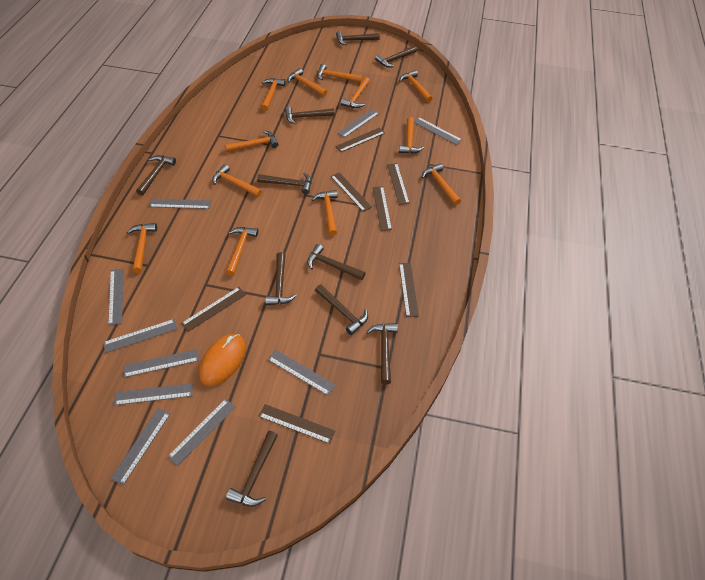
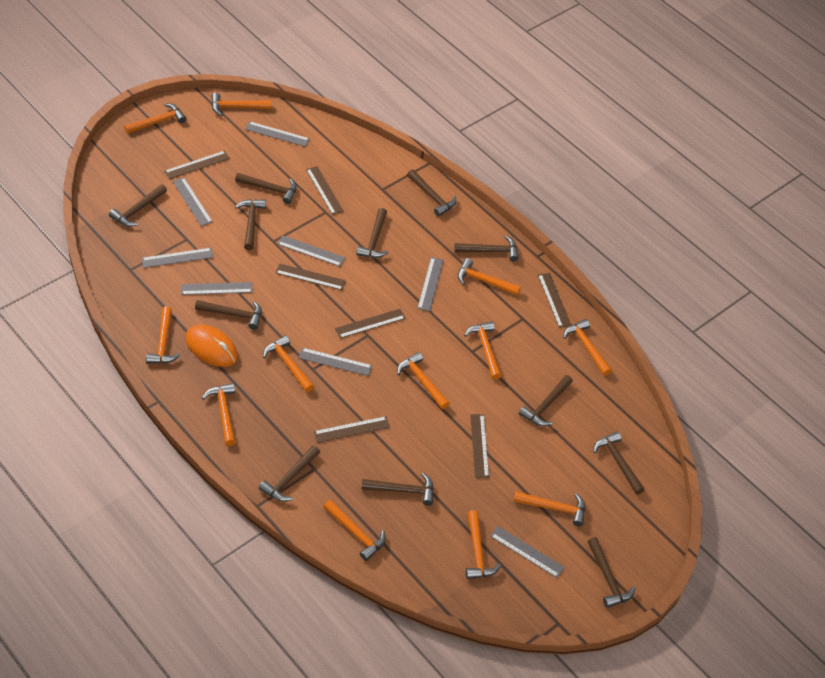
brown hammer: [136,155,176,196] [226,431,278,507] [257,173,311,194] [265,252,297,305] [285,106,335,124] [307,244,365,280] [315,284,368,335] [336,31,380,45] [366,323,398,384] [375,46,417,67] = 10 -> [109,184,167,227] [195,300,262,330] [235,173,297,204] [235,199,266,250] [259,445,320,502] [356,208,389,258] [361,473,434,506] [407,170,456,216] [454,235,519,262] [519,375,573,426] [587,537,636,608] [593,431,645,495] = 12
grey ruler: [103,319,177,353] [108,269,124,325] [111,408,170,485] [114,383,193,405] [123,349,199,378] [149,199,211,209] [167,399,236,466] [268,350,335,395] [337,109,379,138] [414,117,462,145] = 10 -> [142,248,213,268] [173,177,213,226] [181,282,253,295] [245,121,310,147] [277,235,345,266] [299,348,372,376] [417,257,444,311] [490,526,565,578] = 8

